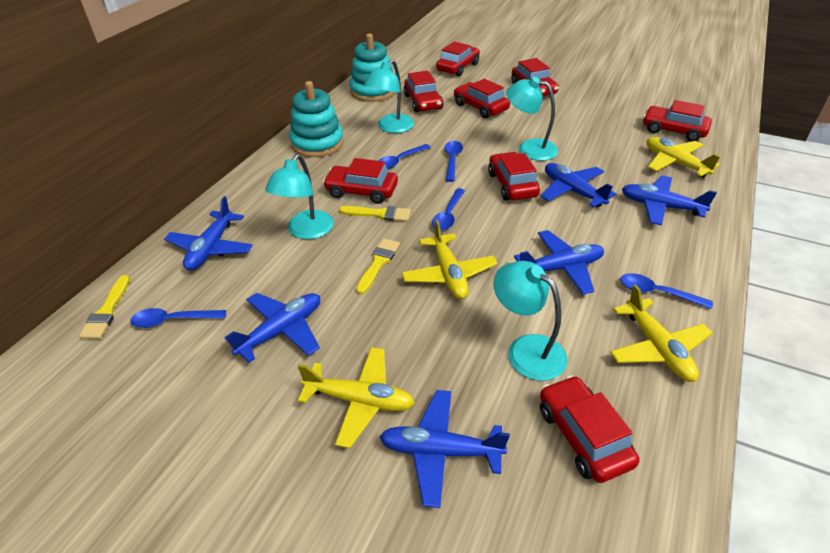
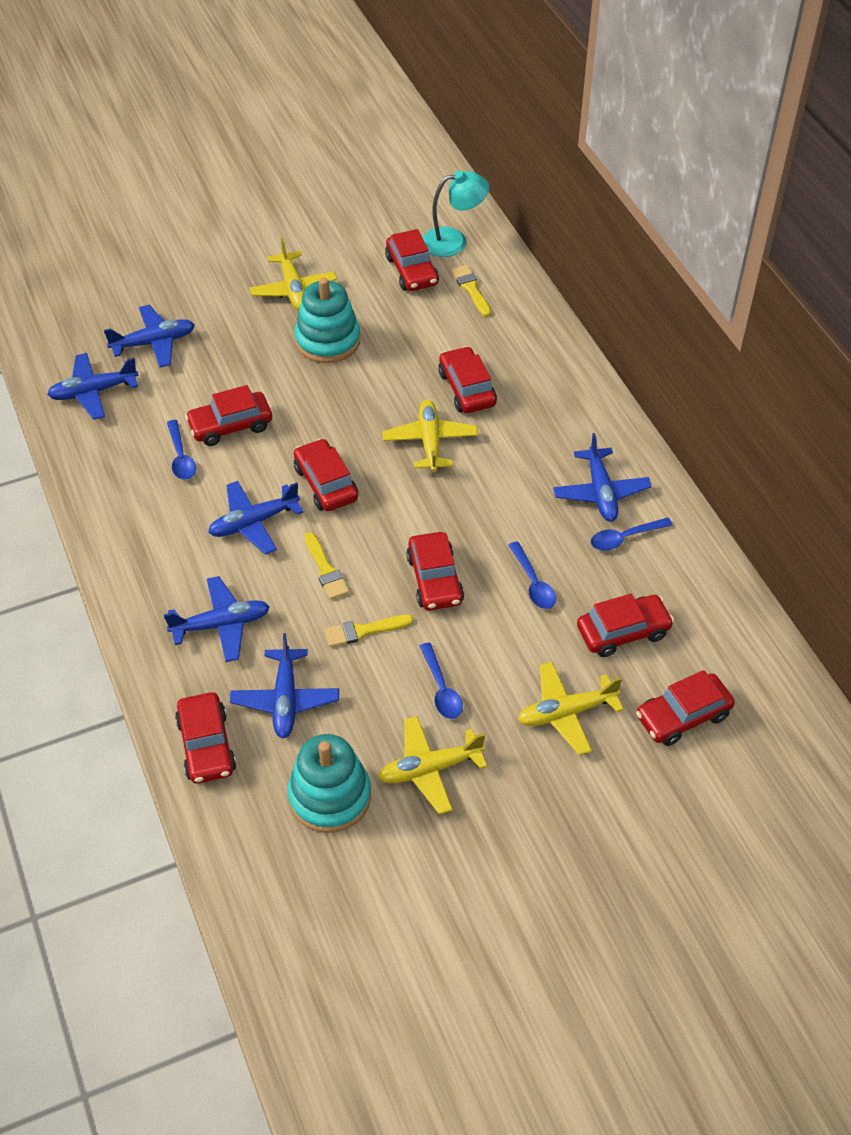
blue spoon: [130,308,226,328] [378,144,431,169] [432,188,465,231] [444,141,463,182] [620,273,713,309] = 5 -> [167,420,196,480] [420,642,463,719] [509,541,556,609] [591,518,673,551] = 4
turquoise lamp: [265,154,334,239] [364,60,414,133] [494,261,567,381] [506,77,558,161] = 4 -> [423,170,489,257] = 1

